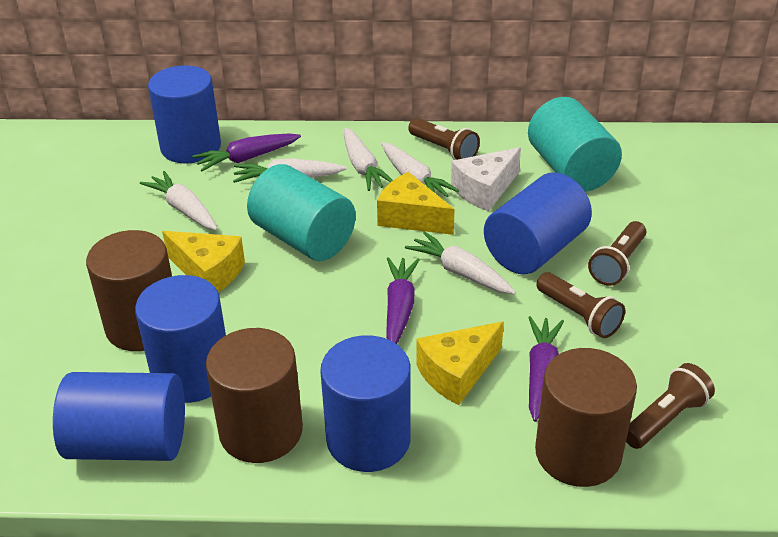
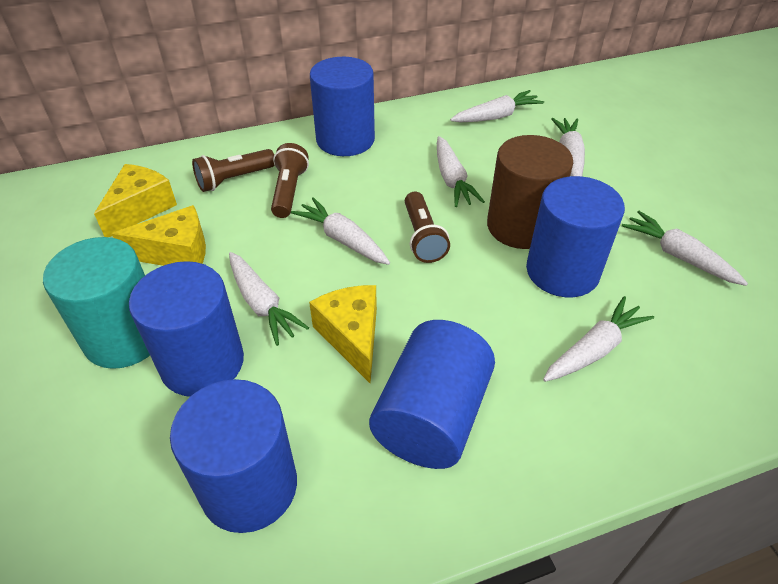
brown cylinder: [86,230,172,351] [206,328,303,463] [535,348,637,487] = 3 -> [487,135,573,249] = 1
brown flashlight: [408,118,480,160] [536,272,625,338] [588,221,646,286] [626,363,715,449] = 4 -> [192,149,275,192] [271,143,309,218] [405,192,450,263] = 3
purple carrot: [193,134,301,171] [386,257,420,344] [528,316,564,422] = 3 -> none = 0
turquoise cylinder: [247,164,356,261] [528,97,622,192] = 2 -> [43,237,150,369] = 1
white carrot: [140,171,217,230] [233,158,347,183] [344,128,393,191] [381,142,459,197] [405,231,516,295] = 5 -> [229,252,309,346] [291,197,390,265] [437,136,485,207] [450,90,544,122] [543,296,654,382] [551,118,585,176] [622,211,748,286] = 7
white cheese: [451,147,521,211] = 1 -> none = 0

